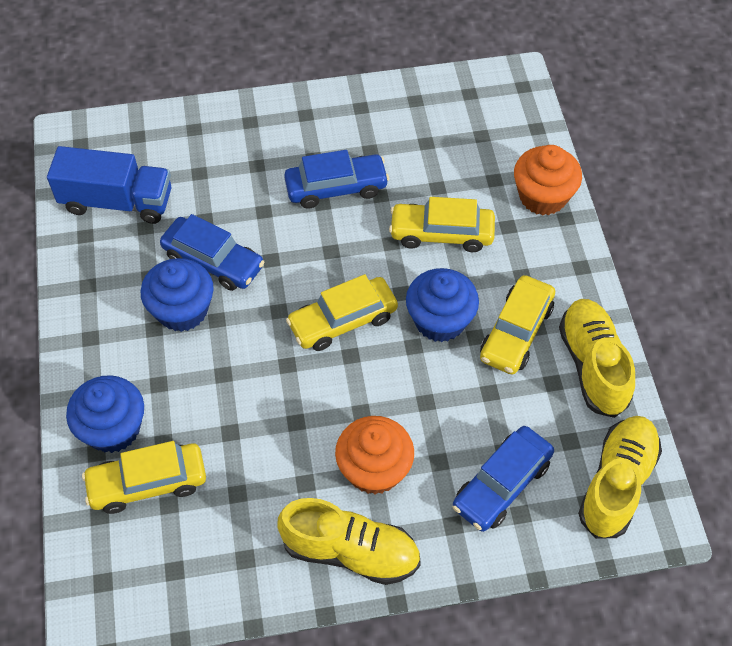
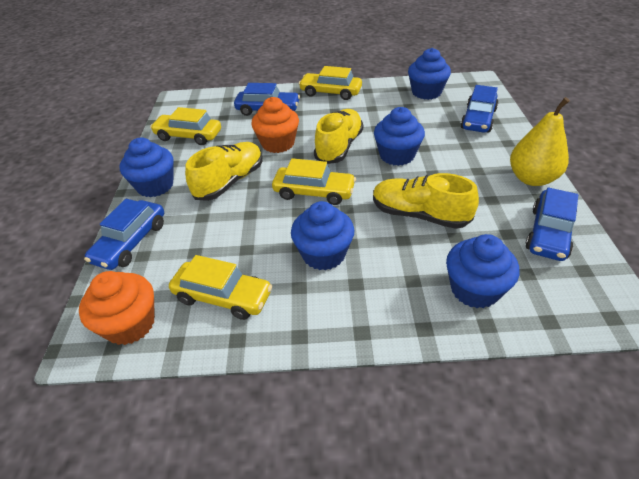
blue car: [160,214,265,291] [284,150,389,209] [453,426,554,532] = 3 -> [84,199,164,270] [234,83,300,116] [460,85,498,133] [525,187,578,261] = 4
blue cupcake: [66,375,144,453] [141,258,214,332] [406,268,479,342] = 3 -> [120,137,174,197] [291,201,354,270] [374,107,425,166] [408,48,451,100] [446,234,519,308] = 5
blue truck: [47,146,171,224] = 1 -> none = 0
yellow pear: none = 0 -> [510,97,570,186] = 1

